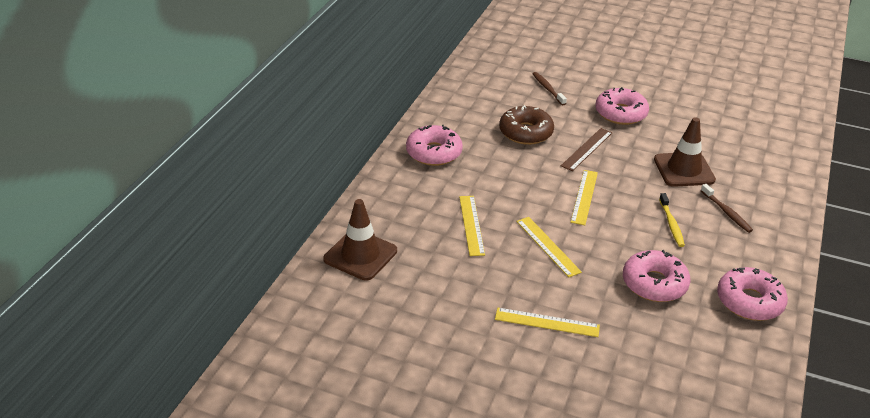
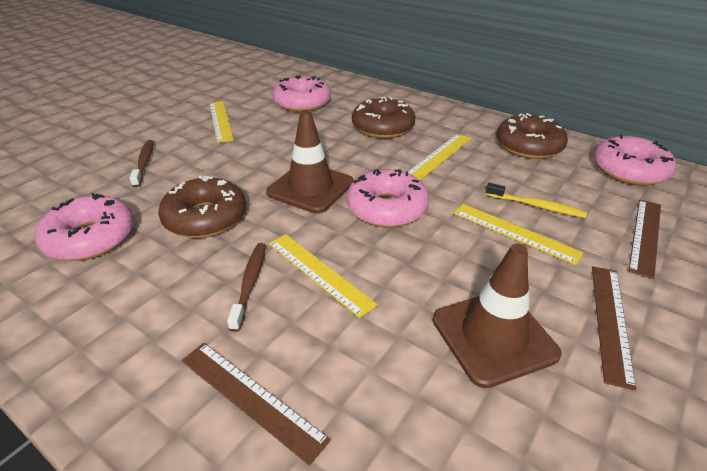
brown donut: [499,105,554,145] = 1 -> [158,176,246,238] [352,97,415,139] [496,113,568,159] = 3
brown ruler: [561,128,612,171] = 1 -> [182,343,331,466] [592,266,636,391] [628,200,661,279] = 3

